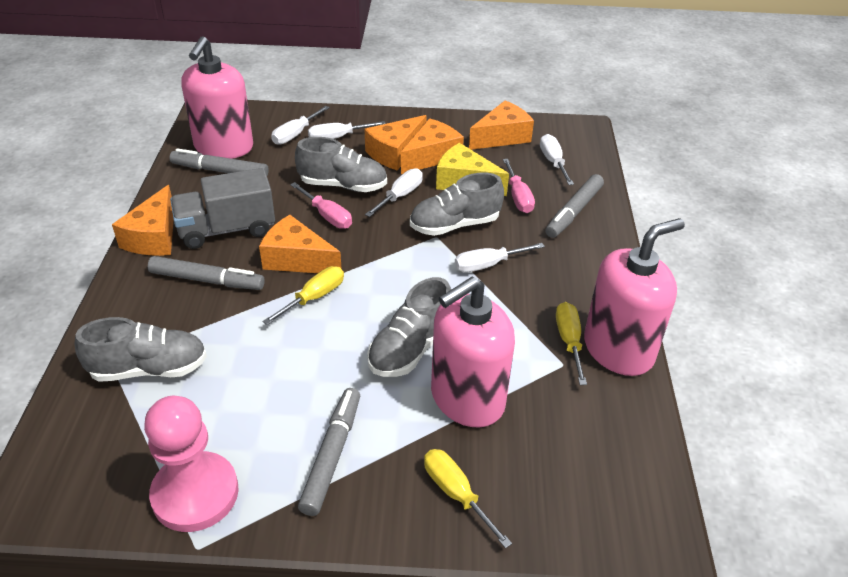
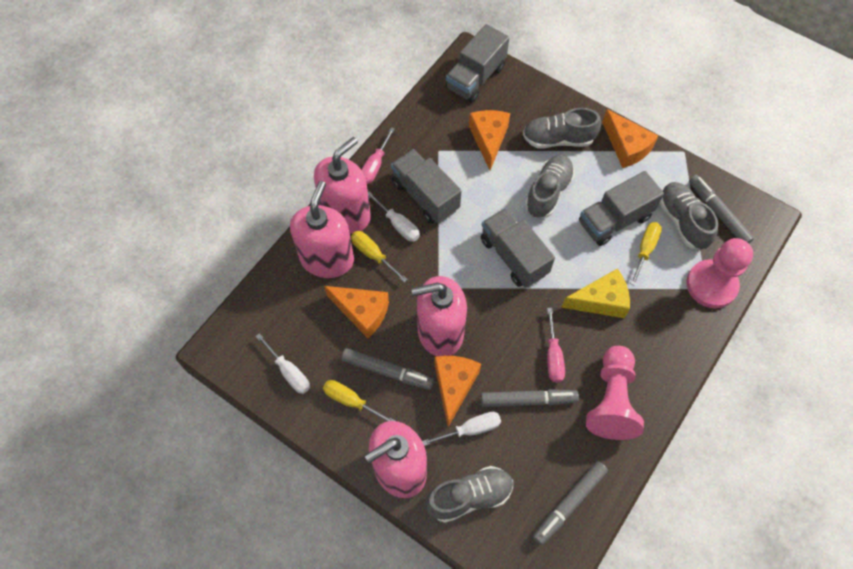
grey truck: [170,168,275,249] = 1 -> [391,149,461,223] [446,24,509,103] [481,208,555,288] [579,171,664,246] = 4
orange cheese: [112,185,174,256] [259,215,342,273] [365,115,427,170] [401,118,464,174] [469,100,534,150] = 5 -> [324,286,389,338] [434,356,481,427] [469,110,510,170] [602,109,658,168] = 4
pink pawn: [144,396,239,532] = 1 -> [586,346,644,440] [686,238,753,308] = 2
pink soap dispenser: [181,36,253,159] [431,277,515,427] [584,218,685,376] = 3 -> [290,181,354,278] [314,137,371,234] [365,421,427,498] [412,276,467,356] = 4
white screwdriver: [271,106,330,145] [308,121,386,139] [365,169,423,217] [455,243,545,272] [540,134,574,185] = 5 -> [256,333,310,394] [368,192,420,242] [422,412,501,446] = 3

